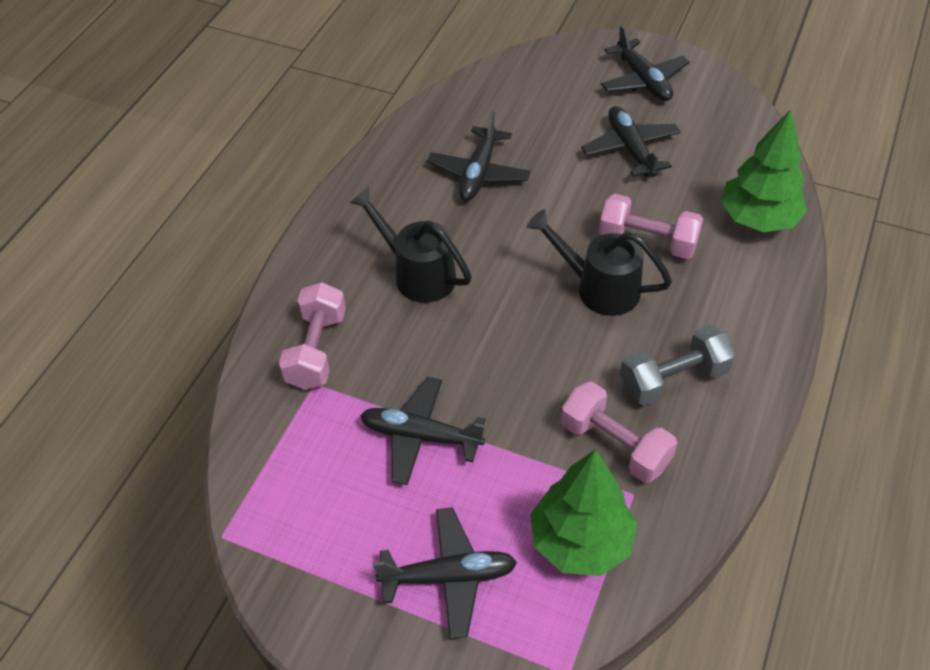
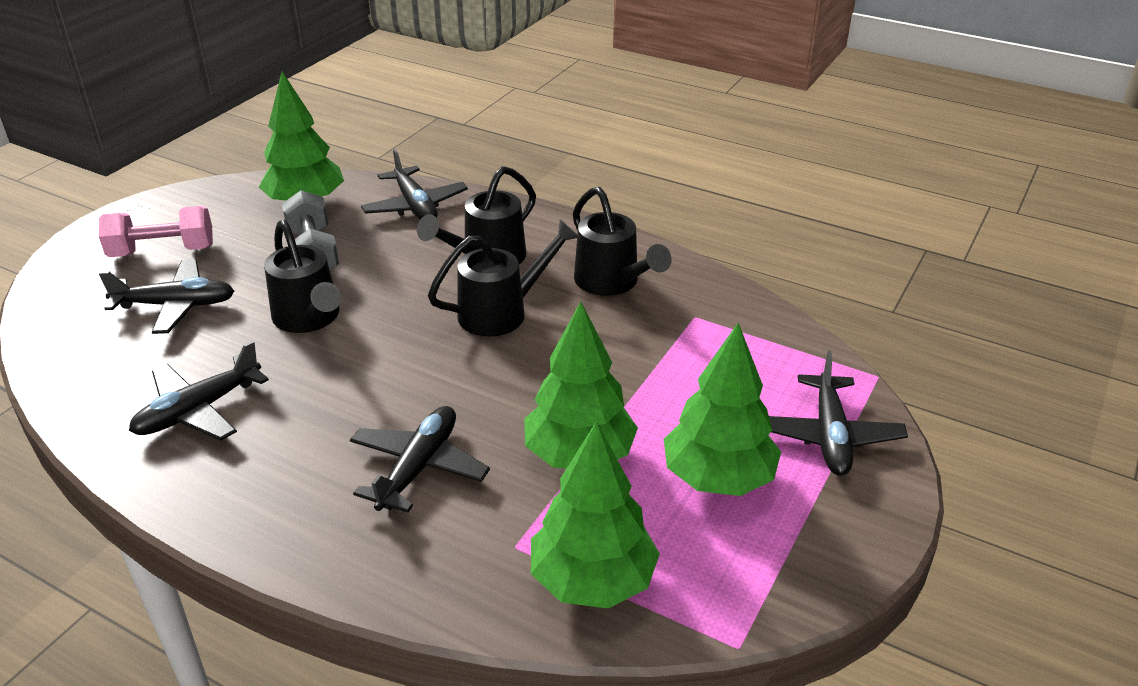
black watering can: [349,187,472,303] [527,209,672,316] = 2 -> [264,219,341,333] [417,166,536,264] [428,219,580,337] [573,187,672,296] = 4
green tree: [530,450,637,576] [721,109,807,232] = 2 -> [259,72,344,201] [524,301,638,468] [531,421,660,609] [664,323,781,496] = 4
pink dumbbell: [279,282,346,390] [561,382,677,483] [599,194,703,259] = 3 -> [99,206,213,257] = 1

